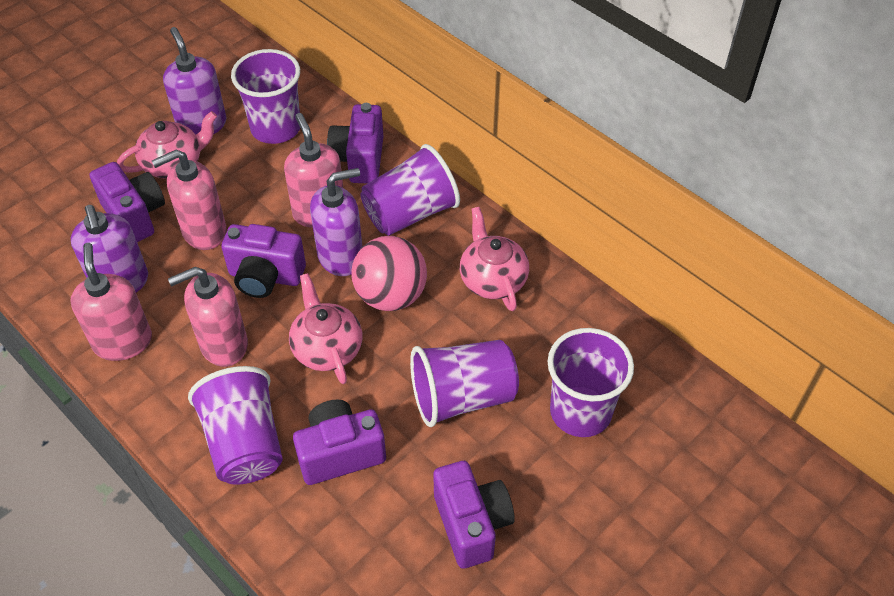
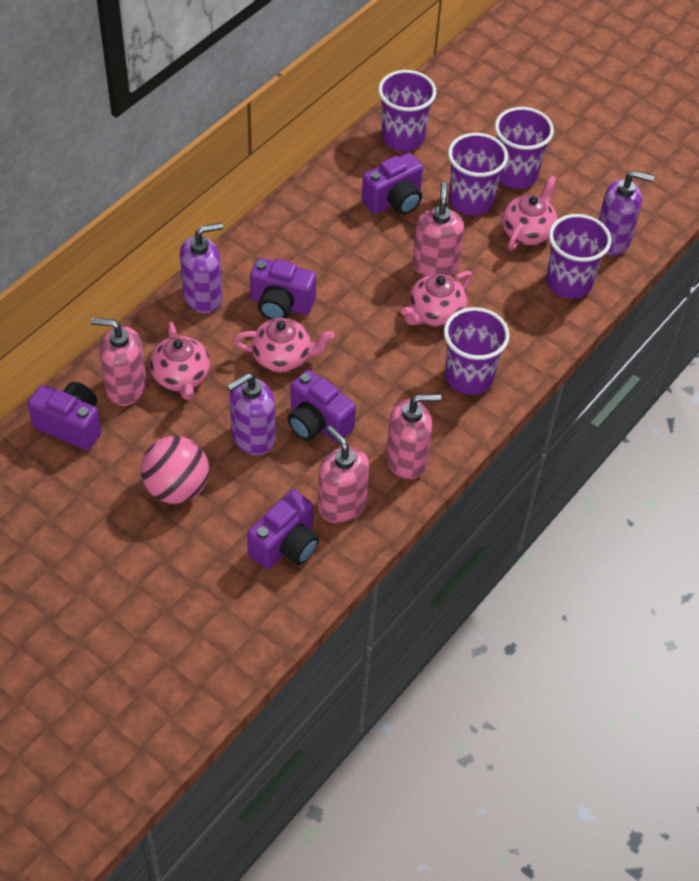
pink teapot: [117,111,217,178] [289,273,362,384] [460,207,529,311] = 3 -> [149,322,210,400] [233,318,334,372] [401,271,473,327] [502,175,558,250] = 4

